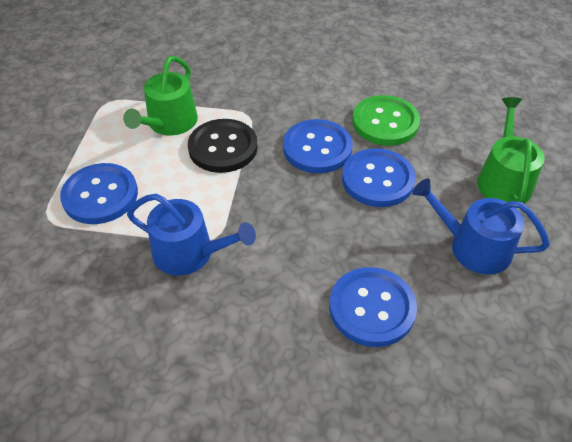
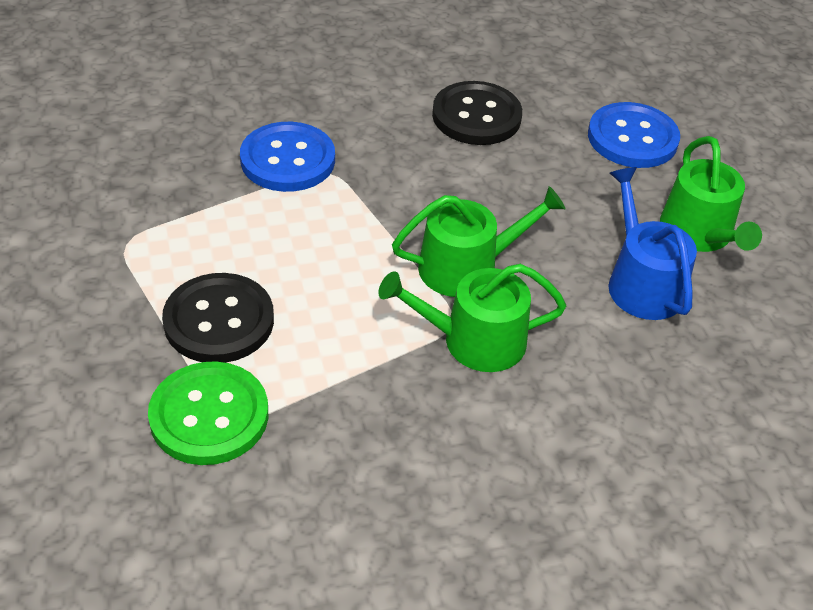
black button: [188,119,258,173] = 1 -> [162,273,274,363] [432,81,522,145] = 2
blue button: [60,163,138,224] [283,119,353,173] [329,267,417,347] [342,148,416,207] = 4 -> [240,122,335,192] [588,102,680,168] = 2
blue watering can: [127,194,256,276] [412,179,550,275] = 2 -> [608,167,697,320] = 1
green watering can: [123,56,198,135] [477,97,545,204] = 2 -> [378,264,566,372] [392,186,566,297] [660,136,762,252] = 3

